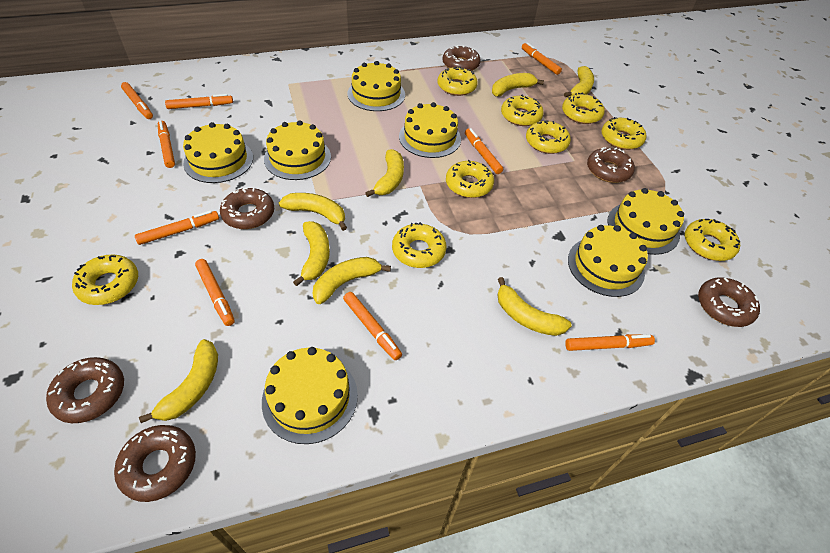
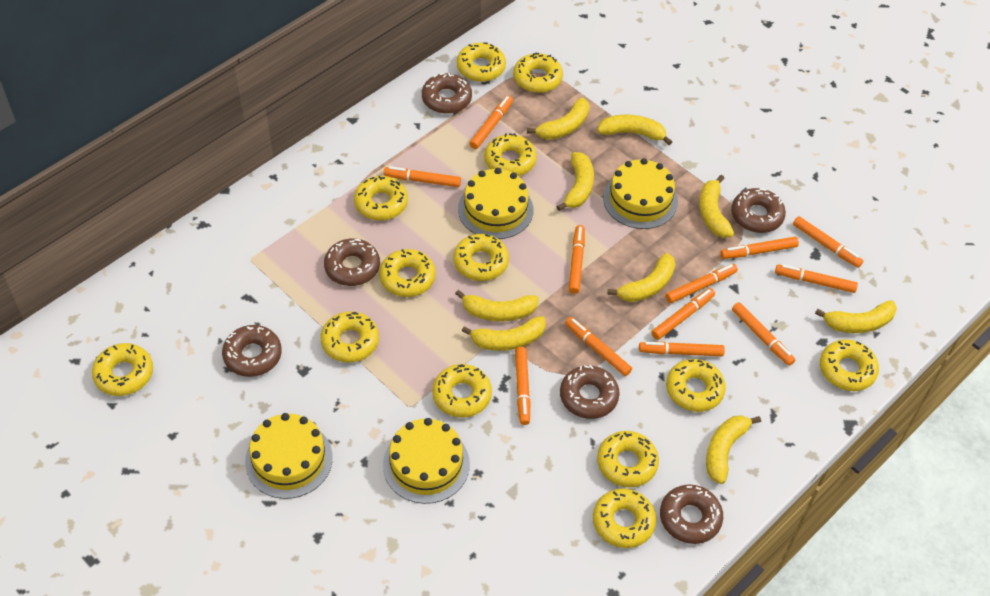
orange marker: [121,82,153,119] [135,210,219,245] [158,120,175,168] [165,94,233,109] [195,259,235,326] [343,292,402,360] [465,128,503,174] [522,42,562,75] [565,334,655,351] = 9 -> [383,166,461,187] [469,96,513,149] [515,347,531,425] [565,317,632,376] [569,225,585,294] [639,342,725,356] [652,288,715,340] [666,264,738,303] [721,237,799,259] [732,302,795,366] [775,264,858,293] [793,216,863,268] = 12
yellow banana: [139,339,218,423] [279,193,347,231] [293,221,330,286] [312,257,391,304] [365,149,404,197] [492,73,544,97] [497,277,572,336] [564,66,594,97] = 8 -> [455,290,539,322] [462,316,546,351] [527,97,589,140] [557,152,594,211] [597,115,672,145] [608,253,675,302] [699,175,734,238] [706,415,761,484] [815,300,897,333] = 9
yellow cake: [183,122,253,183] [262,347,358,444] [264,120,331,180] [347,61,405,111] [399,102,461,158] [568,225,648,297] [607,188,684,255] = 7 -> [245,413,333,499] [383,418,470,504] [458,168,533,239] [603,158,678,229] = 4
yellow donut: [72,254,138,305] [392,222,447,268] [438,66,478,96] [446,160,494,198] [501,95,544,126] [526,120,571,154] [562,93,605,124] [602,117,646,150] [685,219,741,261] = 9 -> [92,343,153,396] [321,311,379,363] [354,176,408,220] [379,249,436,297] [432,364,492,418] [454,234,509,281] [456,42,506,82] [484,133,537,176] [513,52,563,93] [593,488,656,548] [597,431,659,487] [666,359,726,412] [820,339,879,391] = 13

